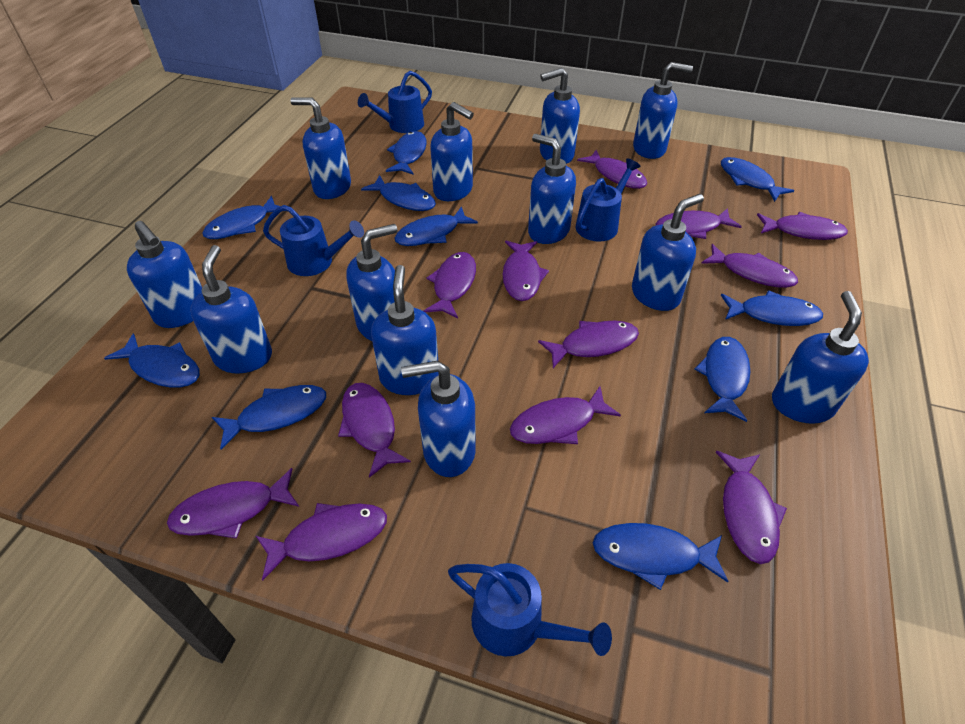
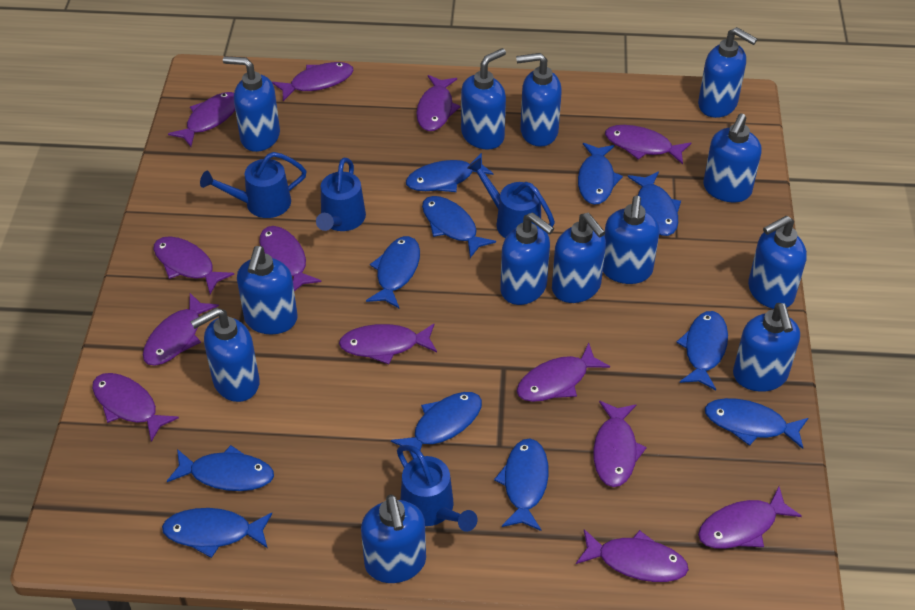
blue fish: [104,333,200,388] [202,196,286,239] [212,385,326,450] [361,175,436,211] [386,131,427,175] [394,206,478,246] [593,523,728,590] [694,337,751,422] [721,157,794,202] [721,290,823,326] = 10 -> [162,508,272,558] [167,445,274,491] [366,236,420,308] [391,392,482,459] [406,153,494,192] [422,196,496,258] [494,438,549,531] [578,143,623,205] [628,171,681,236] [676,311,728,390] [705,398,808,449] = 11
blue soap dispenser: [127,221,202,328] [190,245,272,373] [290,97,351,199] [347,224,398,341] [371,265,439,395] [401,361,476,477] [430,102,474,201] [528,134,576,244] [540,68,580,164] [632,194,704,311] [633,62,693,159] [772,291,869,424] = 12 -> [190,308,260,402] [223,56,280,152] [237,246,298,335] [361,495,426,583] [461,48,506,150] [500,212,554,305] [516,53,562,147] [552,213,606,303] [603,196,660,284] [698,27,757,118] [703,113,762,202] [733,303,800,392] [748,216,807,309] = 13
purple fish: [167,468,299,539] [256,503,387,581] [338,383,411,478] [424,252,476,318] [502,241,549,301] [510,386,621,444] [538,320,639,368] [577,150,647,189] [655,208,742,239] [701,244,798,288] [716,451,787,564] [757,212,848,240] = 12 -> [92,373,179,442] [143,293,219,366] [154,236,234,294] [168,92,235,147] [259,226,322,291] [272,62,354,101] [339,324,437,364] [416,75,461,131] [517,343,610,402] [576,529,689,582] [593,401,647,487] [605,125,691,164] [698,487,802,549] = 13

